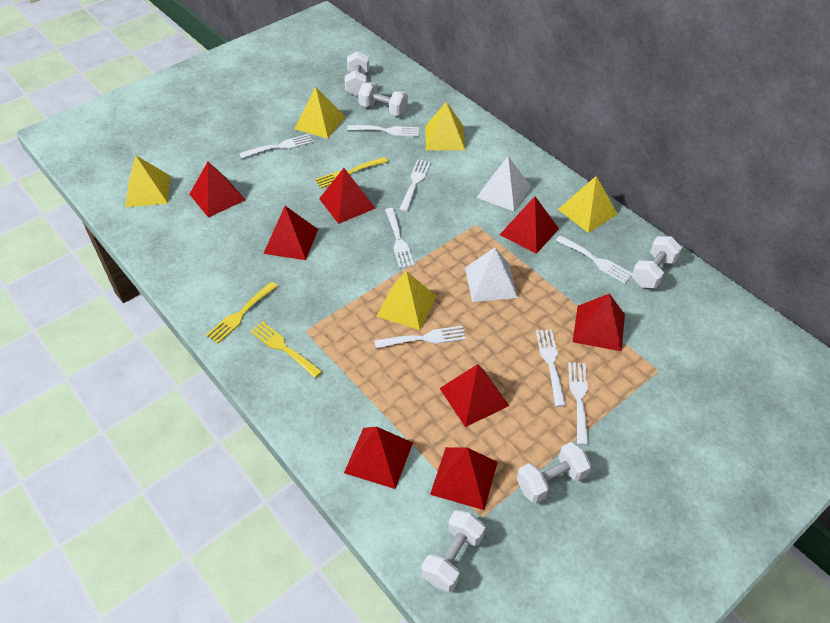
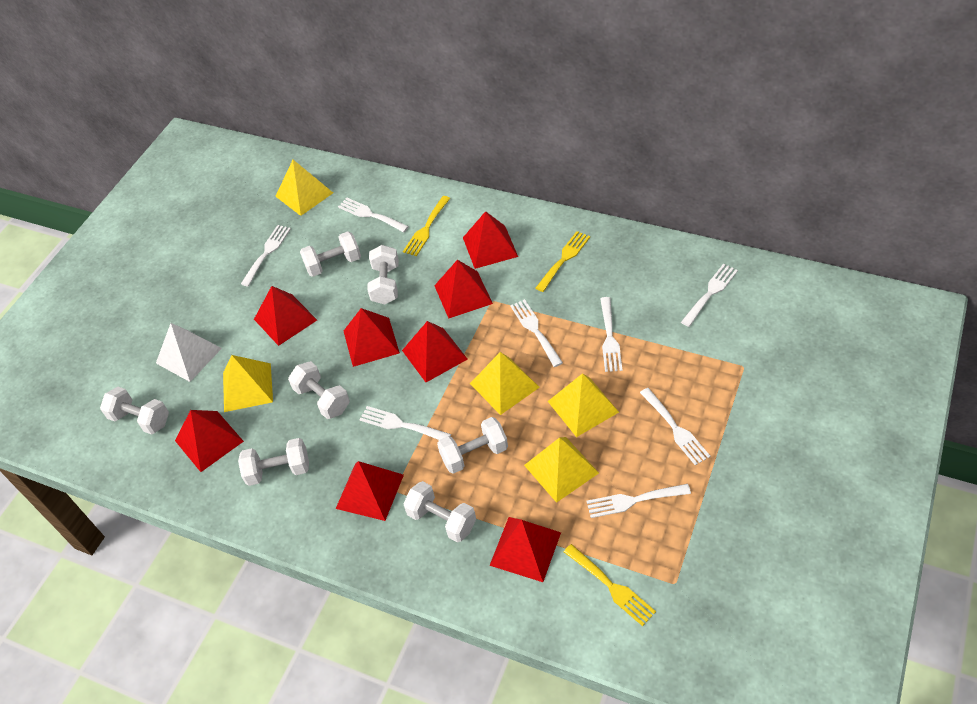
white dumbbell: [344,51,369,96] [358,82,408,116] [422,510,485,592] [517,442,591,503] [632,236,682,289] = 5 -> [100,387,169,435] [238,438,309,486] [288,361,350,419] [300,232,361,277] [367,245,399,304] [404,481,476,543] [437,417,508,474] = 7
white pyramid: [465,248,518,302] [476,156,531,211] = 2 -> [156,323,222,382] = 1

